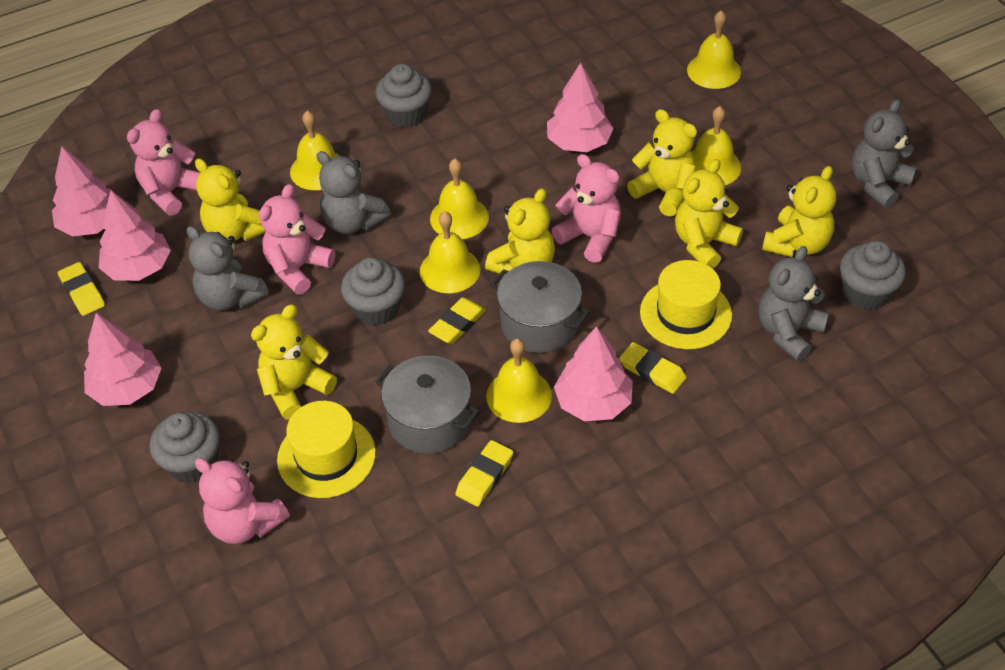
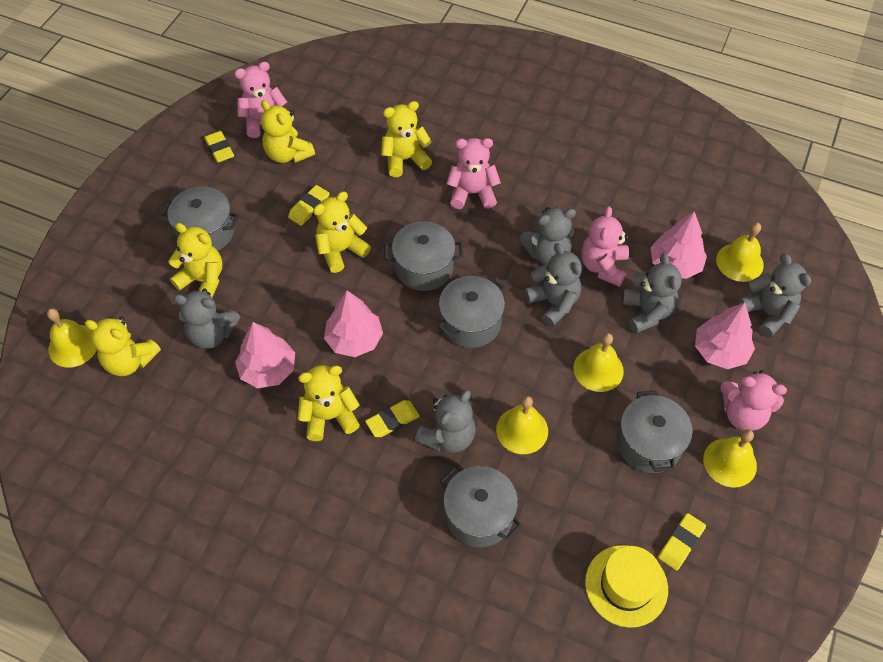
grey cupcake: [150,411,220,483] [341,258,405,326] [376,64,432,128] [840,241,906,309] = 4 -> none = 0
grey pot: [375,356,480,454] [490,261,590,353] = 2 -> [161,187,239,251] [385,221,463,291] [438,276,505,348] [440,466,522,547] [617,391,693,473] = 5
grey teddy bear: [187,226,269,311] [317,151,391,234] [759,246,829,361] [852,99,917,208] = 4 -> [173,288,240,349] [415,390,476,453] [519,207,576,264] [524,243,582,327] [622,253,682,334] [738,254,811,338] = 6
pink tree: [52,146,112,237] [84,313,161,406] [99,191,171,281] [547,63,614,152] [554,326,633,421] = 5 -> [235,322,295,388] [324,291,383,357] [651,211,707,279] [695,302,755,369] = 4
yellow bell: [290,111,339,190] [420,211,481,293] [430,158,489,239] [486,339,552,423] [687,11,741,89] [691,106,741,185] = 6 -> [47,308,97,368] [496,396,548,454] [573,333,624,392] [703,429,757,488] [716,222,764,282] = 5
yellow hat: [277,401,376,498] [640,260,732,349] = 2 -> [585,545,668,628] = 1

